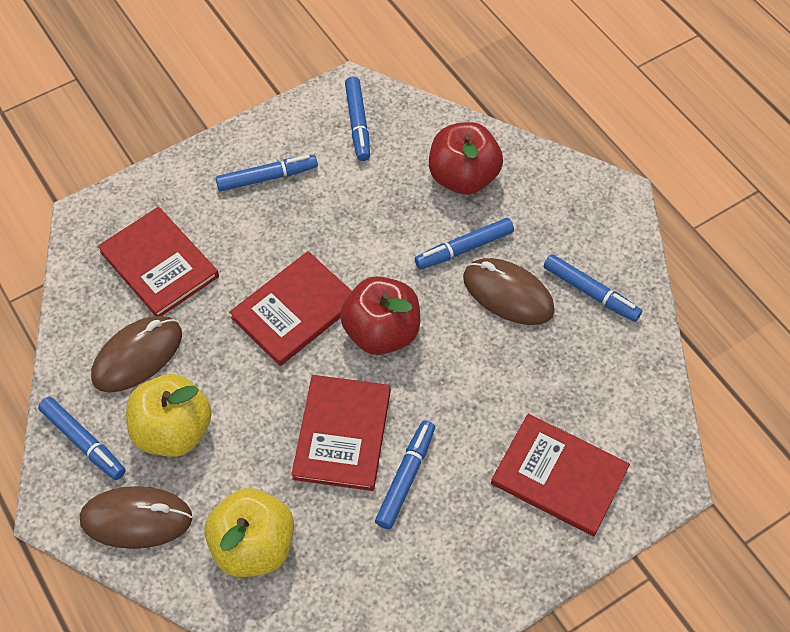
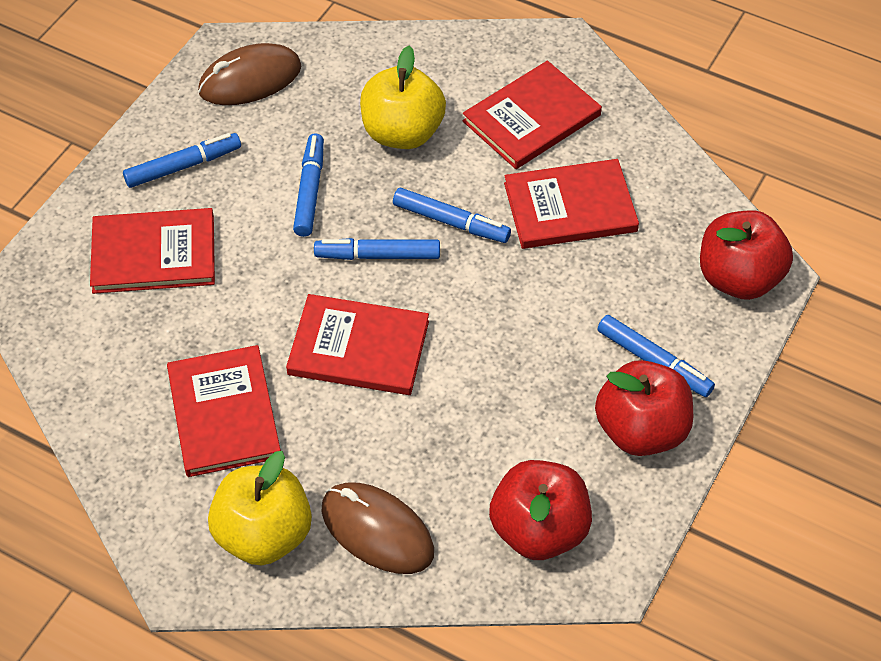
blue marker: [38,397,126,480] [216,155,318,192] [345,76,370,161] [375,420,435,529] [415,218,514,269] [544,254,642,322] = 6 -> [123,133,241,188] [293,133,324,237] [314,238,440,260] [393,188,511,243] [597,315,715,397] = 5
brown mouse: [80,486,192,549] [91,316,182,393] [463,258,555,325] = 3 -> [198,43,301,105] [321,483,434,574] = 2
red apple: [340,276,420,355] [429,122,503,195] = 2 -> [489,460,592,560] [595,360,693,456] [700,210,793,300] = 3
red book: [98,207,219,316] [229,251,352,366] [291,375,391,491] [491,414,630,536] = 4 -> [90,208,215,294] [167,345,281,477] [286,294,429,395] [463,61,602,169] [504,159,639,249] = 5

